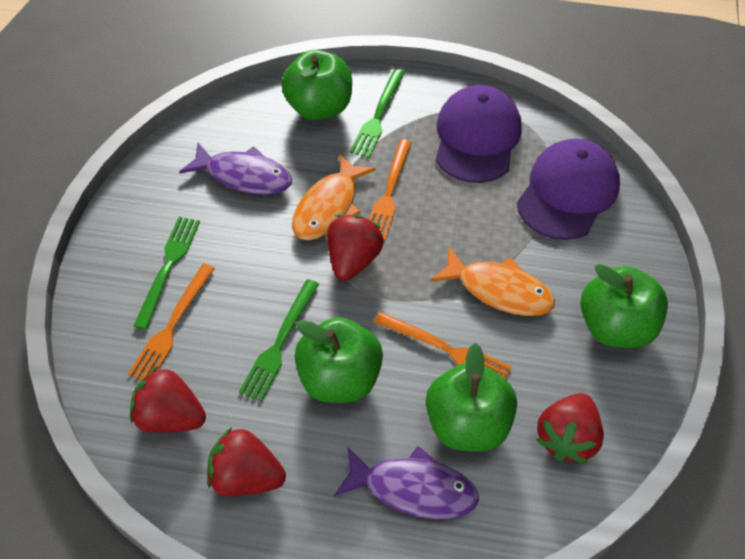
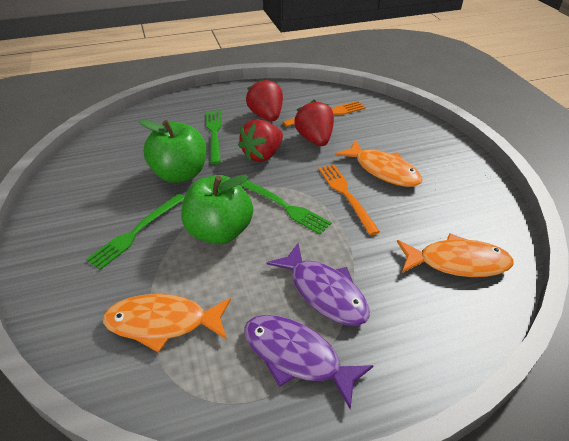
green apple: [281,50,352,120] [294,317,383,403] [426,343,517,452] [580,264,668,348] = 4 -> [139,120,207,183] [181,175,253,244] = 2
orange fish: [292,154,376,241] [431,247,555,316] = 2 -> [103,294,231,353] [335,140,423,187] [397,233,513,277] = 3
orange fork: [128,263,215,380] [369,139,412,241] [374,311,512,380] = 3 -> [283,101,366,127] [318,164,380,235] = 2
purple cap: [436,85,522,183] [517,139,620,240] = 2 -> none = 0
red strawberry: [130,366,206,433] [207,427,286,497] [327,214,384,281] [536,393,604,464] = 4 -> [238,119,283,162] [246,78,283,121] [294,100,334,146] = 3

